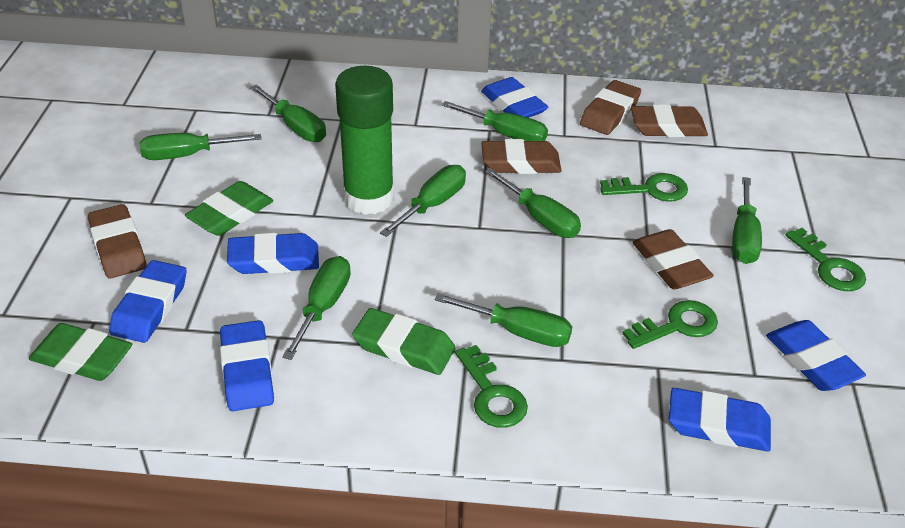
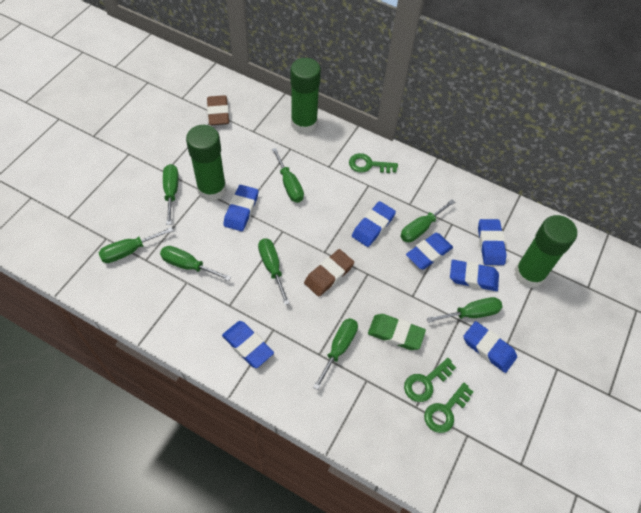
blue eraser: [109,260,186,343] [220,320,274,411] [227,233,319,274] [481,77,548,118] [669,388,771,452] [766,320,866,391] = 6 -> [222,321,274,368] [223,185,258,231] [352,201,396,247] [406,233,453,270] [450,260,499,291] [463,321,517,373] [478,219,507,265] = 7
brown eraser: [88,204,147,279] [481,139,562,174] [580,80,641,135] [631,104,708,137] [632,229,714,289] = 5 -> [207,95,229,125] [304,249,354,296] = 2
green eraser: [29,323,132,381] [185,181,273,236] [352,308,456,375] = 3 -> [368,314,426,350] = 1
green glue stick: [335,66,394,215] = 1 -> [186,125,227,201] [290,58,321,134] [514,215,577,288] = 3
green key: [455,345,528,428] [600,173,688,202] [622,300,718,349] [785,228,866,291] = 4 -> [349,153,398,173] [404,358,456,402] [424,383,473,433] = 3

